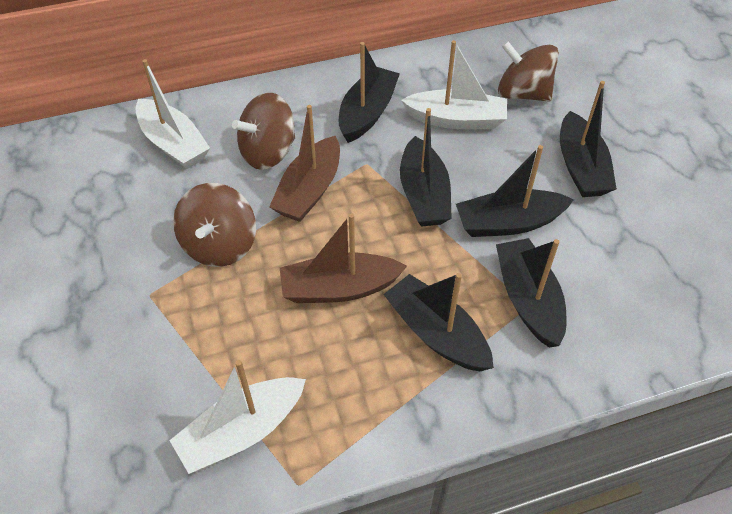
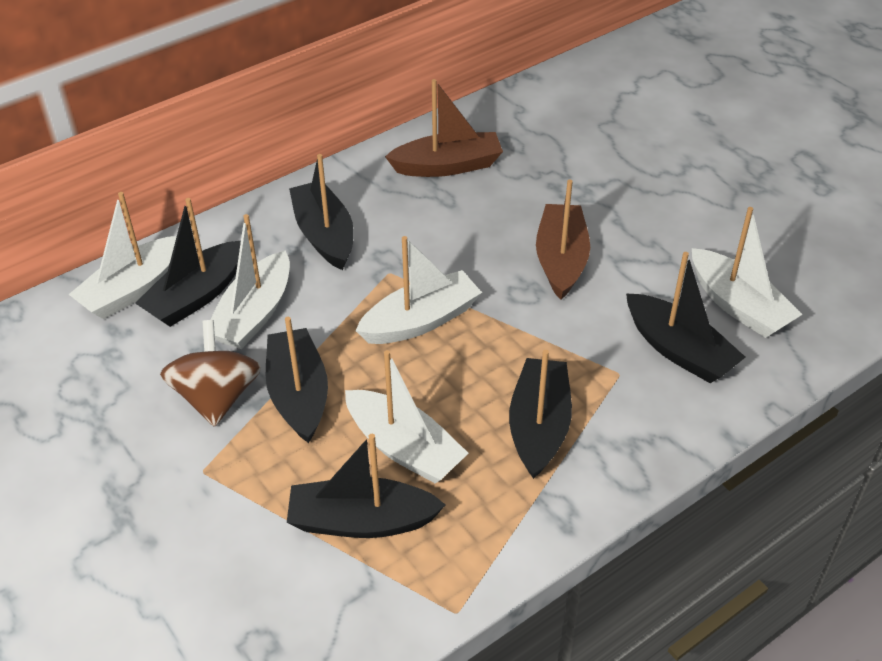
brown spinning top: [173,183,256,267] [232,93,295,170] [498,41,559,102] = 3 -> [160,320,261,427] = 1
white boat: [136,59,210,169] [169,360,306,474] [401,40,507,129] = 3 -> [69,192,177,319] [210,214,290,349] [345,350,469,483] [355,236,482,344] [692,207,802,338] = 5

